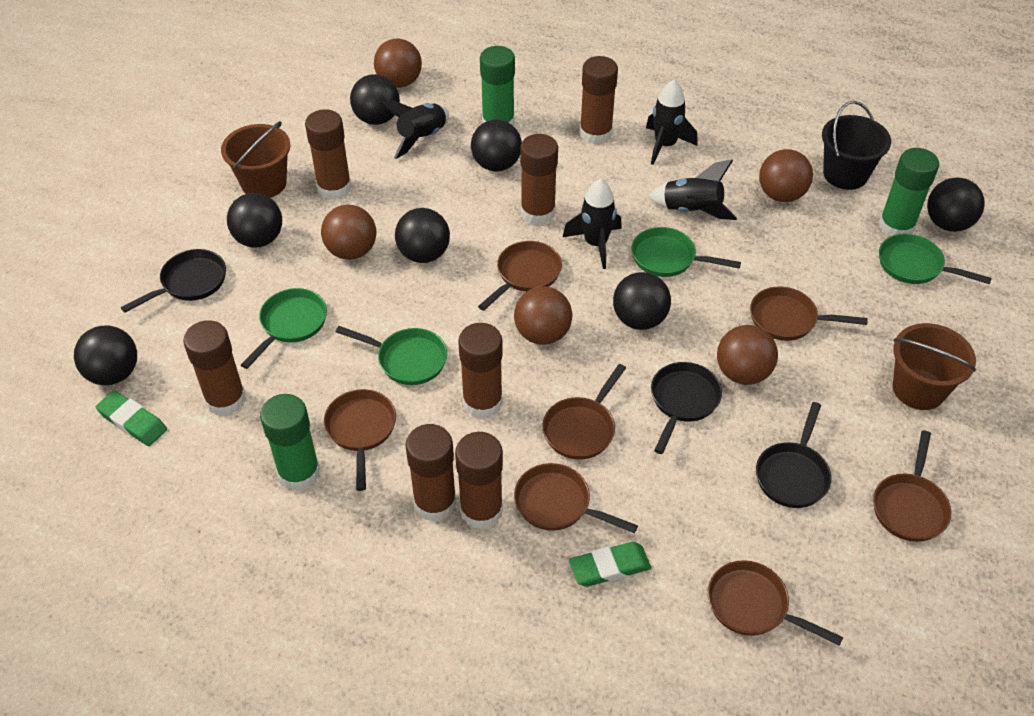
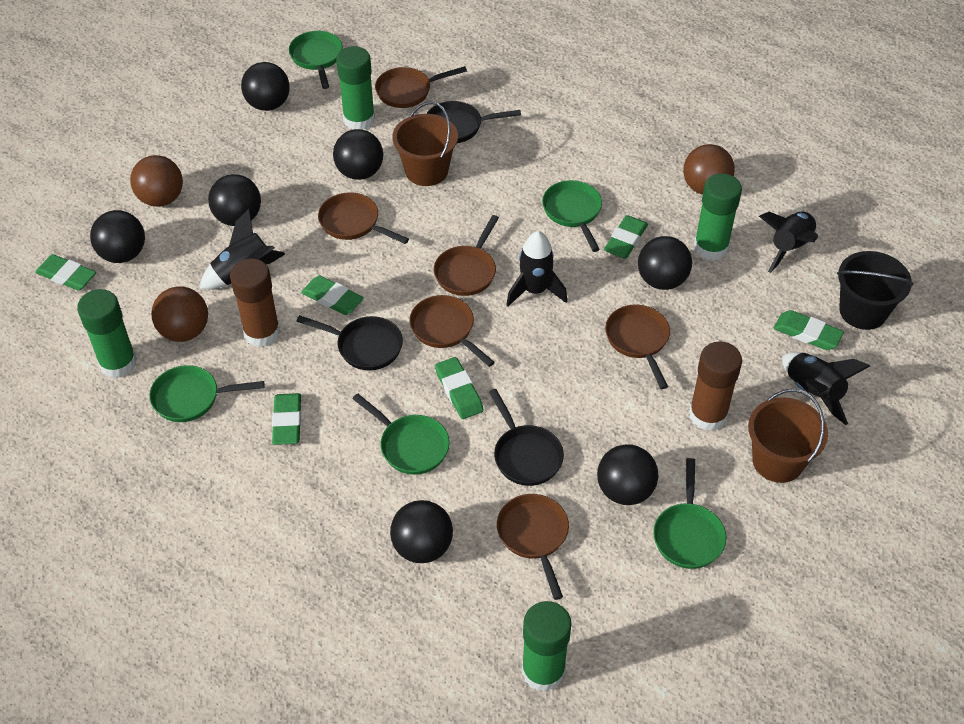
brown ball: [321,204,376,260] [374,39,422,88] [514,286,572,345] [717,325,778,385] [759,149,813,202] = 5 -> [130,155,183,207] [151,286,208,342] [683,144,735,195] = 3
brown glue stick: [183,320,246,416] [305,109,352,200] [406,424,457,521] [455,432,503,529] [458,323,503,418] [520,134,558,225] [579,56,618,144] = 7 -> [230,259,280,347] [689,341,742,431] = 2
brown pan: [324,389,396,491] [478,241,562,311] [514,463,638,533] [542,364,626,460] [708,560,843,646] [750,286,868,341] [873,430,951,542] = 7 -> [318,192,409,244] [375,66,467,108] [409,295,495,367] [434,215,499,296] [497,494,569,600] [605,305,670,389] = 6
green eraser: [96,390,167,446] [569,542,651,587] = 2 -> [35,254,96,291] [272,393,301,445] [301,275,364,315] [435,357,484,419] [604,215,648,259] [774,310,844,350] = 6
green glue stick: [260,394,320,491] [480,46,515,126] [879,148,939,236] = 3 -> [77,289,137,378] [336,46,375,130] [522,601,572,692] [694,173,742,261] = 4
green pan: [241,288,327,369] [336,326,447,385] [632,227,741,277] [879,233,992,284] = 4 -> [149,365,264,422] [289,31,343,89] [352,393,450,475] [542,180,602,252] [653,458,726,569] = 5

